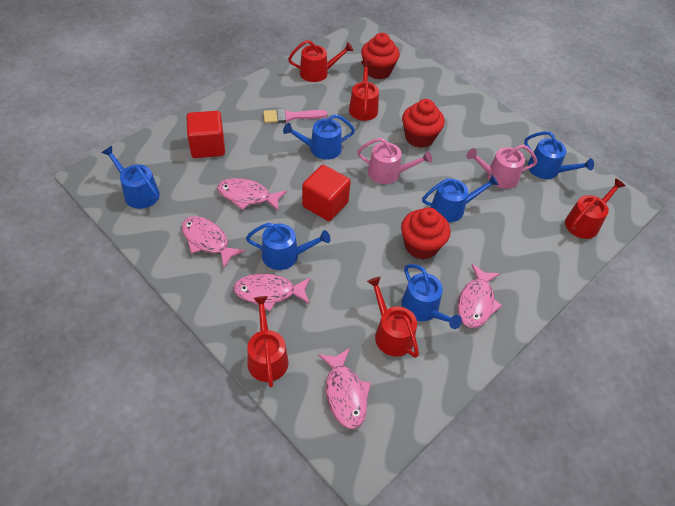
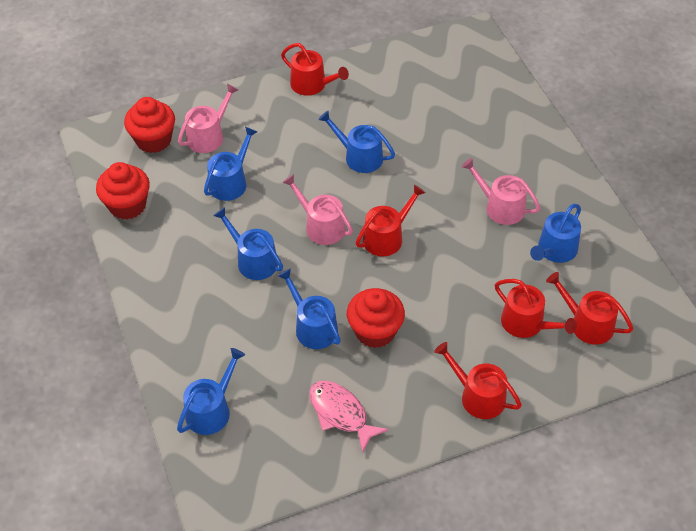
pink brush: [263,108,328,123] = 1 -> none = 0
pink fish: [181,216,246,268] [217,178,287,212] [233,273,311,311] [318,348,371,429] [458,264,502,328] = 5 -> [309,381,389,453] = 1
pink watering can: [357,138,432,184] [467,145,537,189] = 2 -> [178,84,238,153] [282,174,353,245] [462,158,540,225] = 3
red cube: [186,111,225,158] [302,165,351,221] = 2 -> none = 0

